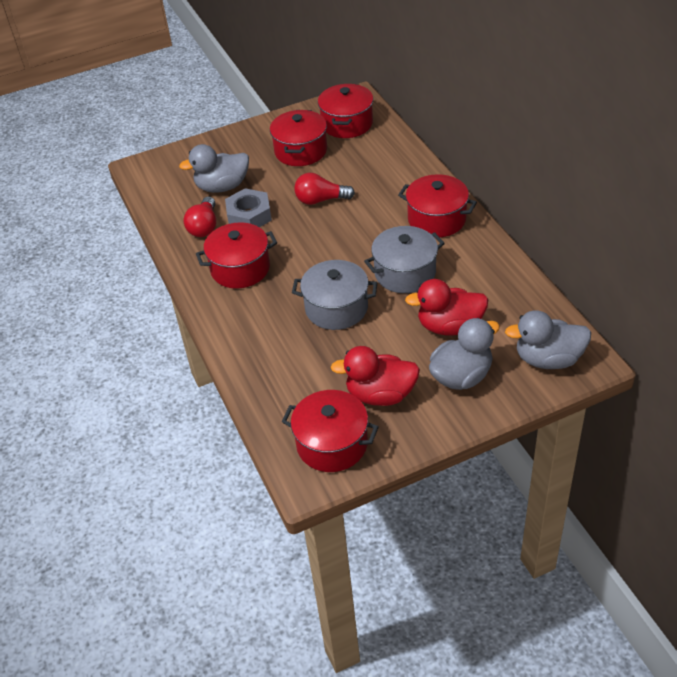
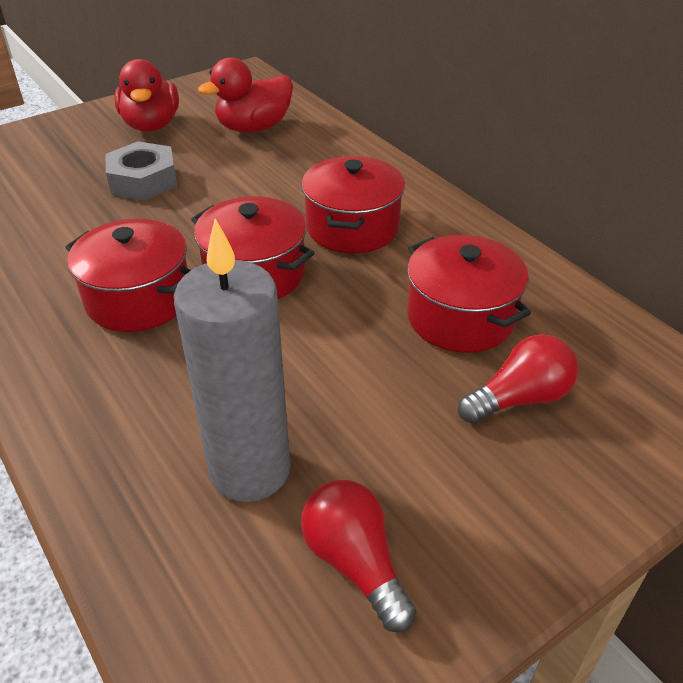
grey candle: none = 0 -> [174,219,290,502] = 1
grey duck: [179,144,249,193] [429,318,500,390] [505,310,591,369] = 3 -> none = 0
grey pot: [292,260,377,330] [364,226,445,293] = 2 -> none = 0
red pot: [196,222,277,289] [270,110,327,166] [281,390,379,472] [318,84,373,138] [398,174,477,237] = 5 -> [65,219,191,332] [191,196,314,299] [302,156,405,254] [407,235,531,353] = 4

